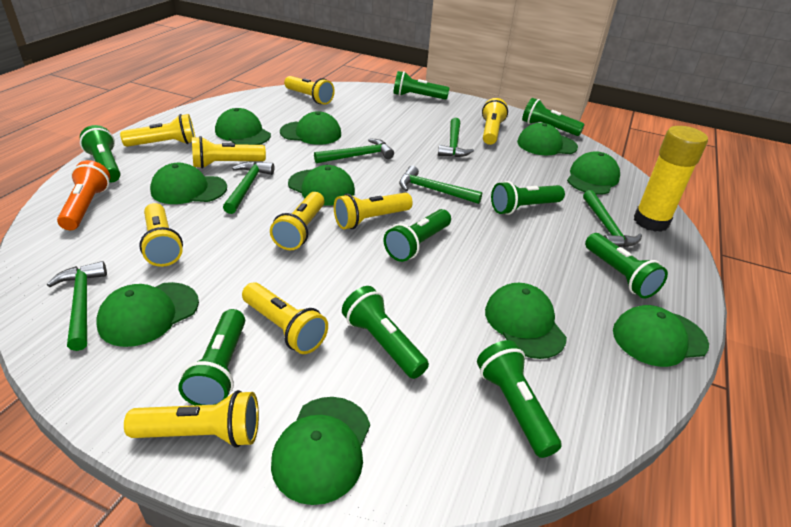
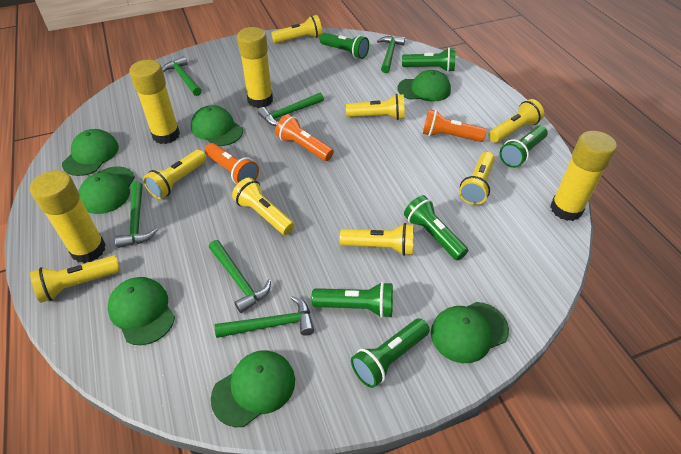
green cap: [96,282,199,347] [150,163,227,204] [215,108,271,145] [271,397,370,505] [280,111,341,145] [288,165,355,206] [485,283,567,359] [517,123,578,155] [567,151,620,195] [613,305,709,367] = 10 -> [62,129,119,176] [79,166,135,214] [108,277,175,345] [191,105,243,146] [211,350,295,427] [397,70,451,102] [431,302,509,363] = 7
green flashlight: [80,125,121,183] [178,309,245,405] [342,286,429,379] [384,209,451,262] [393,71,449,100] [477,340,562,458] [491,181,565,215] [522,98,585,136] [585,233,668,298] = 9 -> [311,282,393,318] [320,33,369,59] [351,318,430,388] [402,48,455,72] [404,195,468,260] [500,126,548,168] = 6
orange flashlight: [57,160,110,230] = 1 -> [205,143,259,184] [275,114,334,161] [423,109,487,142] = 3
yellow flashlight: [120,114,195,147] [124,390,259,448] [139,203,183,267] [192,136,266,169] [242,282,328,354] [270,192,324,250] [284,76,335,105] [334,192,413,229] [482,98,508,145] = 9 -> [30,255,121,303] [143,150,206,199] [232,178,294,235] [271,15,322,43] [340,223,414,256] [346,94,405,120] [459,152,495,205] [488,99,544,143] = 8
yellow glue stick: [634,126,708,232] = 1 -> [30,170,106,263] [129,60,180,144] [237,27,273,108] [550,131,617,221] = 4

